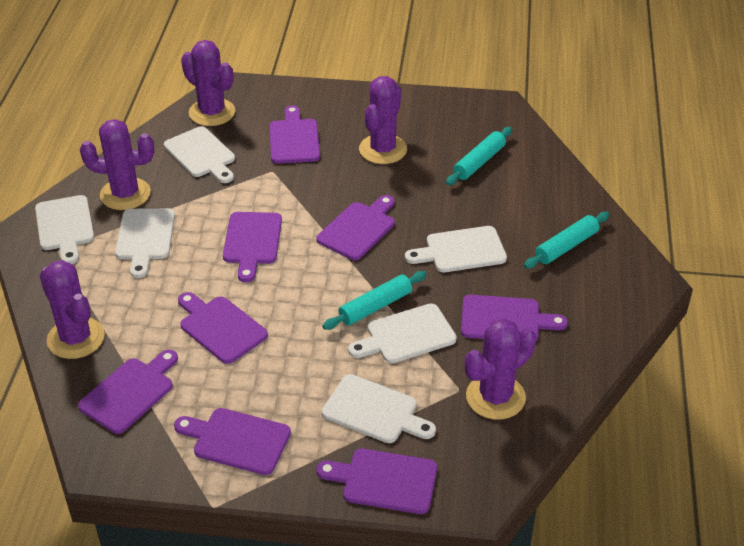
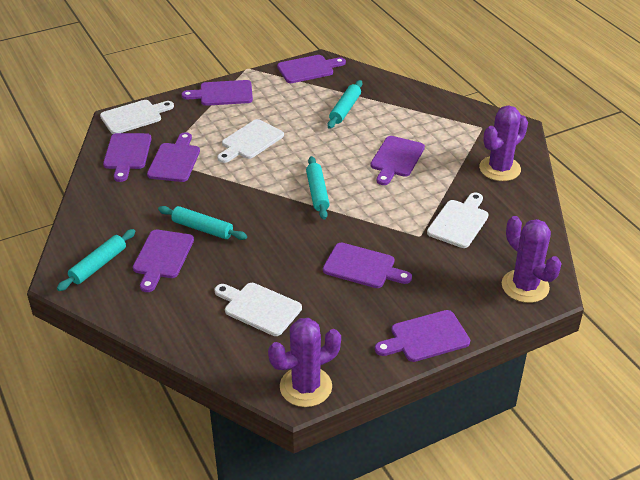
purple cactus: [39,260,105,359] [80,119,154,210] [181,40,235,126] [359,76,407,164] [465,318,536,420] = 5 -> [268,318,341,407] [479,106,528,181] [502,216,562,303] = 3
turquoise rolling pin: [323,271,427,330] [446,127,512,185] [524,212,610,269] = 3 -> [57,229,135,291] [158,206,247,240] [306,156,330,220] [327,80,362,129] = 4
white cutting board: [35,195,94,264] [115,208,175,278] [164,126,235,183] [322,374,436,443] [348,304,457,363] [405,226,507,272] = 6 -> [100,100,174,134] [215,283,302,336] [217,119,284,163] [427,193,489,248] = 4

